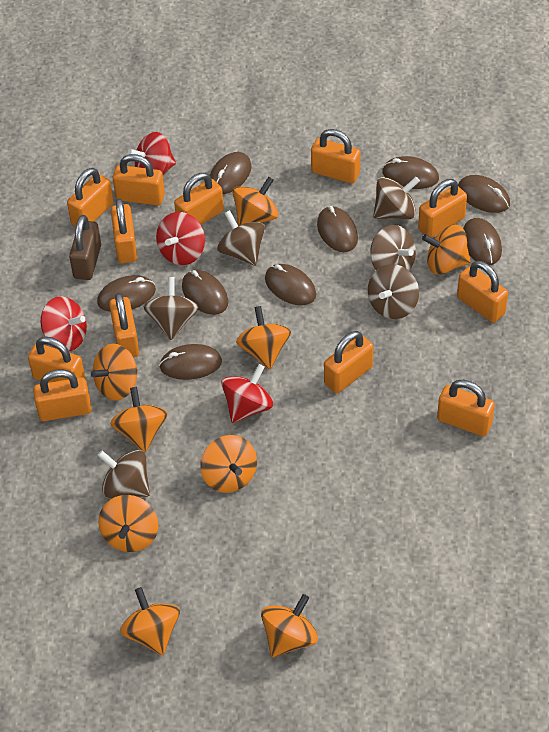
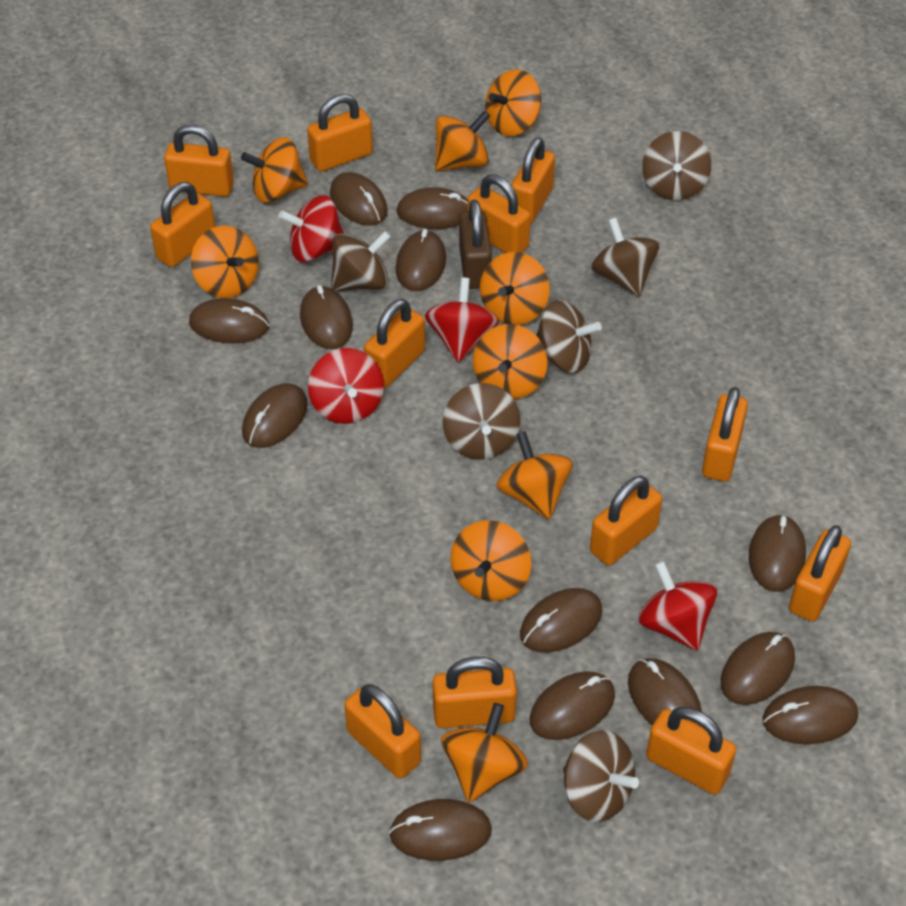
brown mouse: [97,275,156,312] [159,344,222,380] [182,270,228,315] [210,152,251,194] [265,264,316,305] [317,206,358,252] [382,156,439,189] [458,175,510,213] [463,218,502,265] = 9 -> [189,298,269,344] [242,383,308,448] [300,285,353,349] [330,172,388,226] [389,799,492,861] [396,187,467,229] [396,229,446,291] [520,588,602,653] [529,671,615,740] [628,658,702,725] [721,632,795,705] [749,514,806,592] [763,686,858,744] = 13

